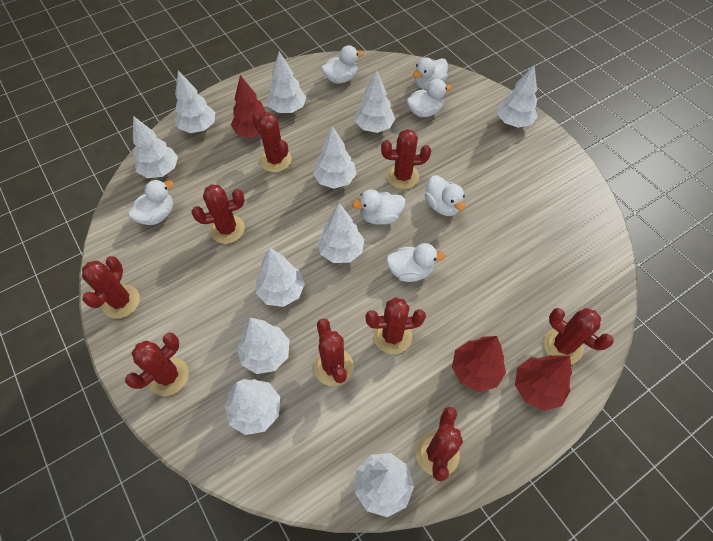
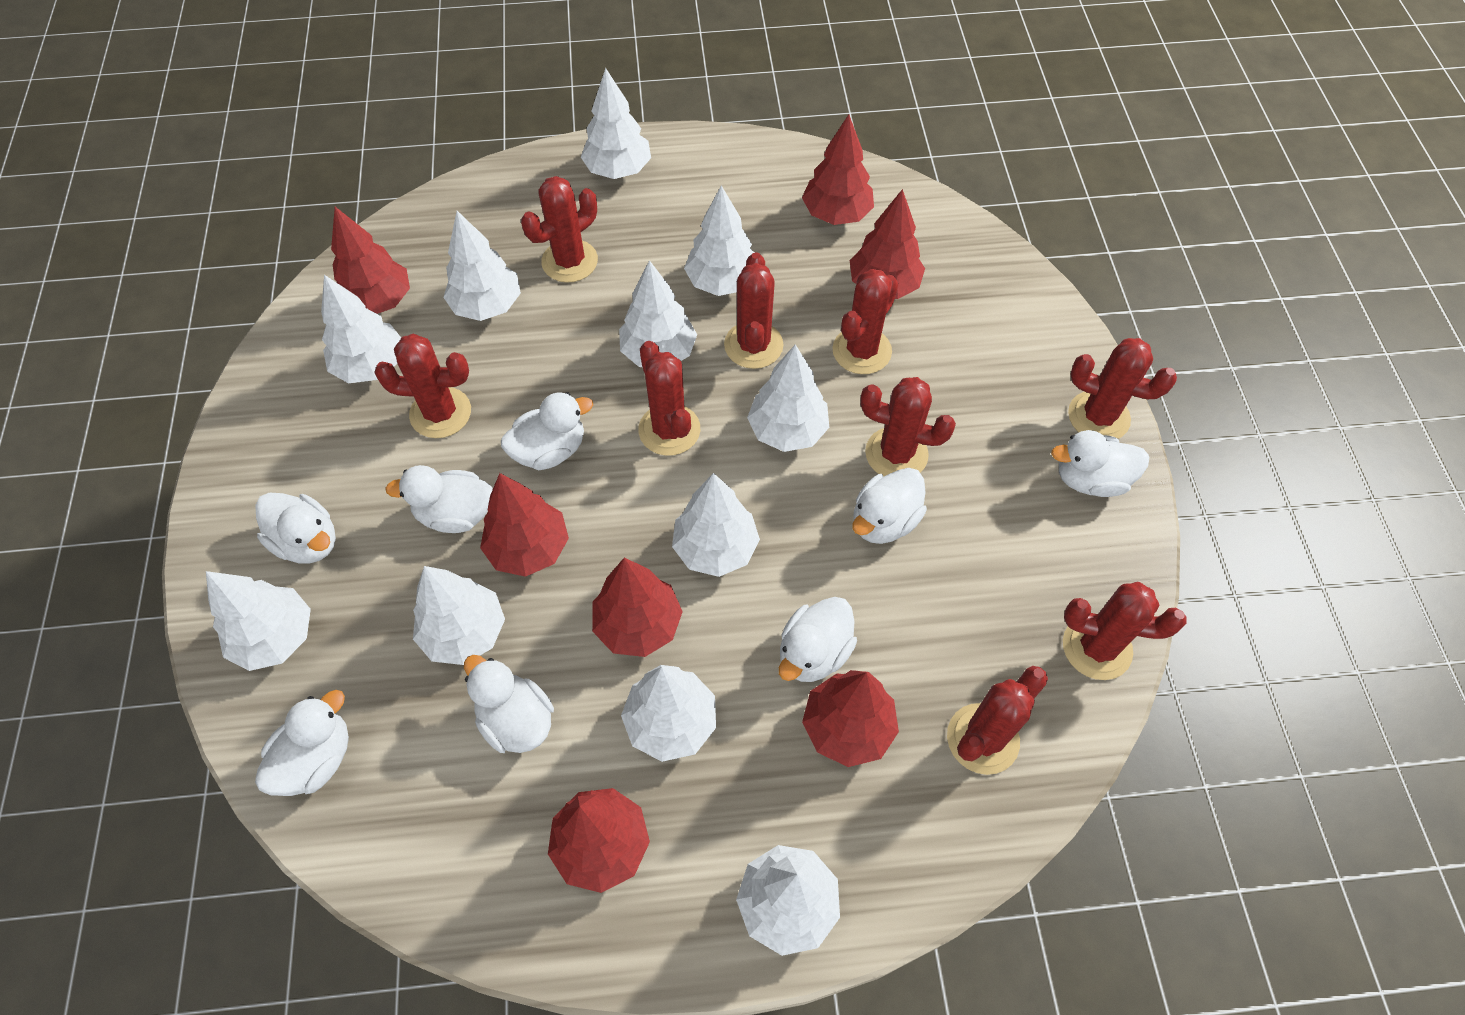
red tree: [231,75,267,138] [452,336,506,392] [515,355,572,411] = 3 -> [331,207,410,314] [480,473,569,577] [548,788,650,893] [592,558,683,657] [802,115,874,225] [802,670,899,767] [850,189,925,299] = 7
white duck: [128,180,174,225] [321,45,364,84] [352,190,405,225] [386,243,445,282] [407,79,452,117] [413,58,448,90] [425,175,466,216] = 7 -> [255,493,336,564] [255,690,349,796] [385,465,493,533] [464,655,554,753] [501,392,593,470] [779,597,857,682] [853,468,927,544] [1051,430,1149,497] = 8

